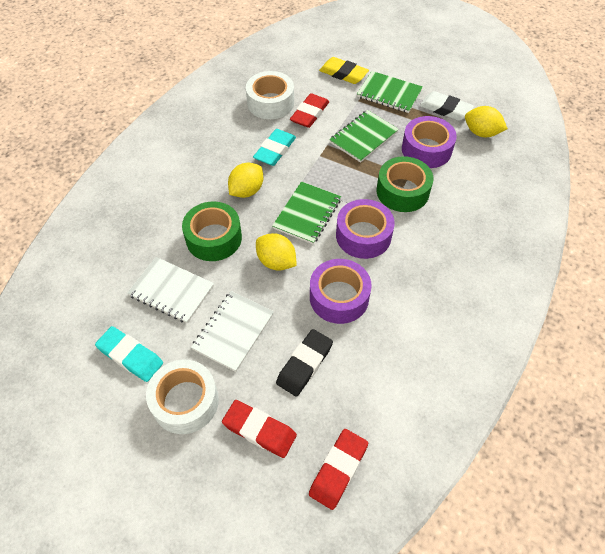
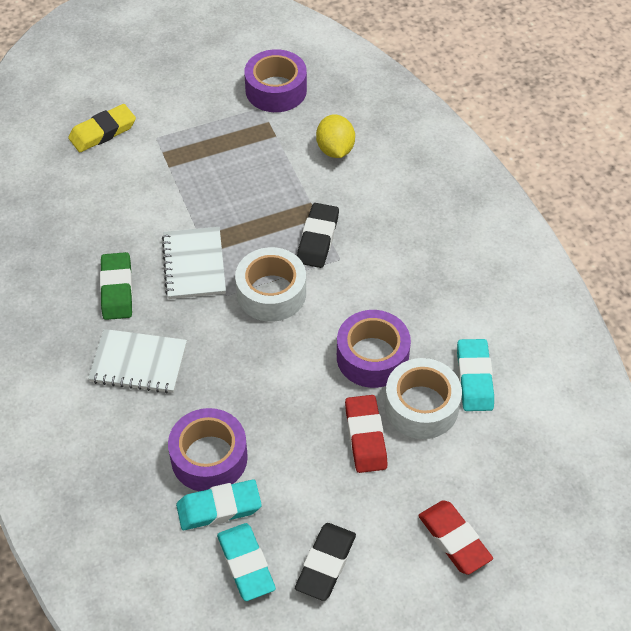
black eraser: [276,329,333,397] = 1 -> [295,523,356,601] [297,203,339,268] = 2
green eraser: none = 0 -> [100,252,133,320] = 1
green notebook: [272,182,341,244] [329,110,399,163] [357,71,423,113] = 3 -> none = 0
green tape: [182,202,242,261] [377,156,434,212] = 2 -> none = 0
red eraser: [222,400,297,458] [290,93,329,128] [309,429,368,510] = 3 -> [345,395,388,473] [418,500,493,575] = 2
turquoise eraser: [95,326,163,382] [253,129,296,166] = 2 -> [176,480,262,530] [217,523,276,601] [457,339,494,411] = 3
white eraser: [420,91,474,121] = 1 -> none = 0
yellow lemon: [228,163,263,198] [256,233,297,271] [465,106,508,137] = 3 -> [316,114,355,158] = 1

